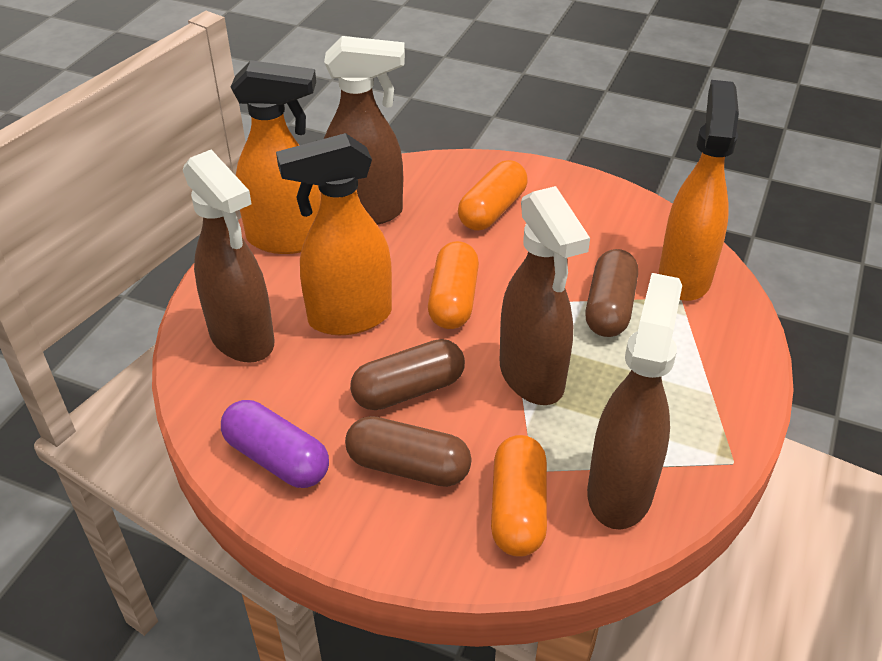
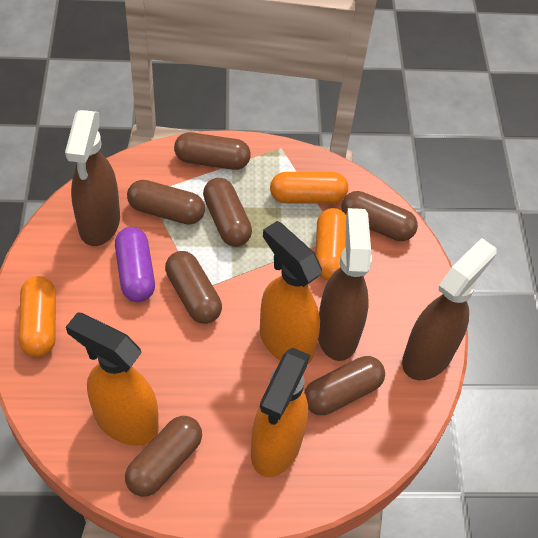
brown capsule: [345,416,472,487] [350,339,465,410] [585,249,638,337] = 3 -> [125,416,202,496] [127,180,205,225] [165,251,222,324] [174,132,251,170] [203,178,252,247] [304,356,385,415] [341,191,418,241] = 7
brown spray bottle: [183,150,274,363] [324,36,405,225] [500,186,590,405] [587,273,682,530] = 4 -> [65,110,120,246] [318,208,372,361] [402,238,497,380] = 3

